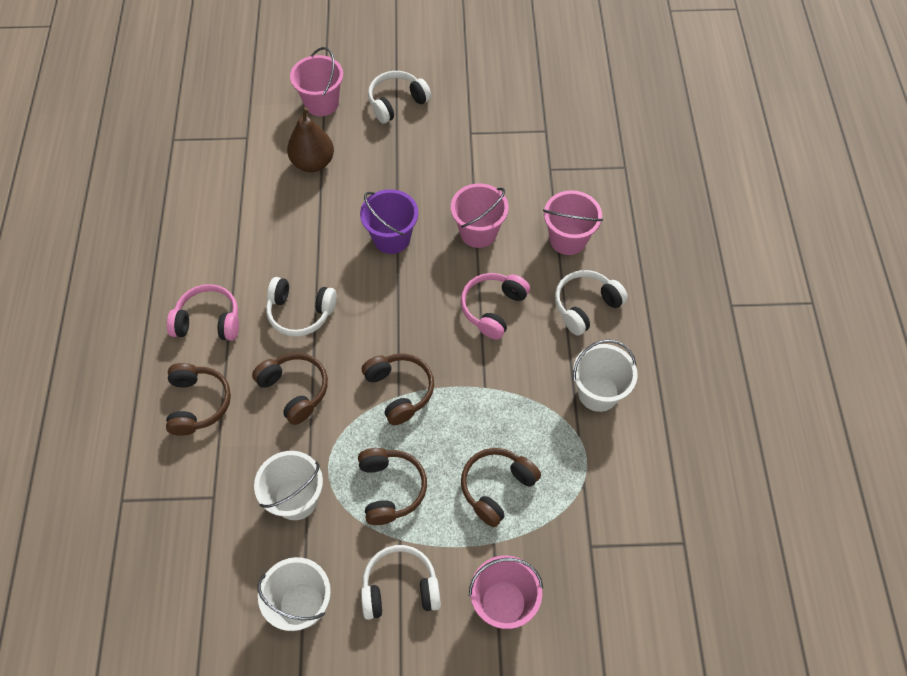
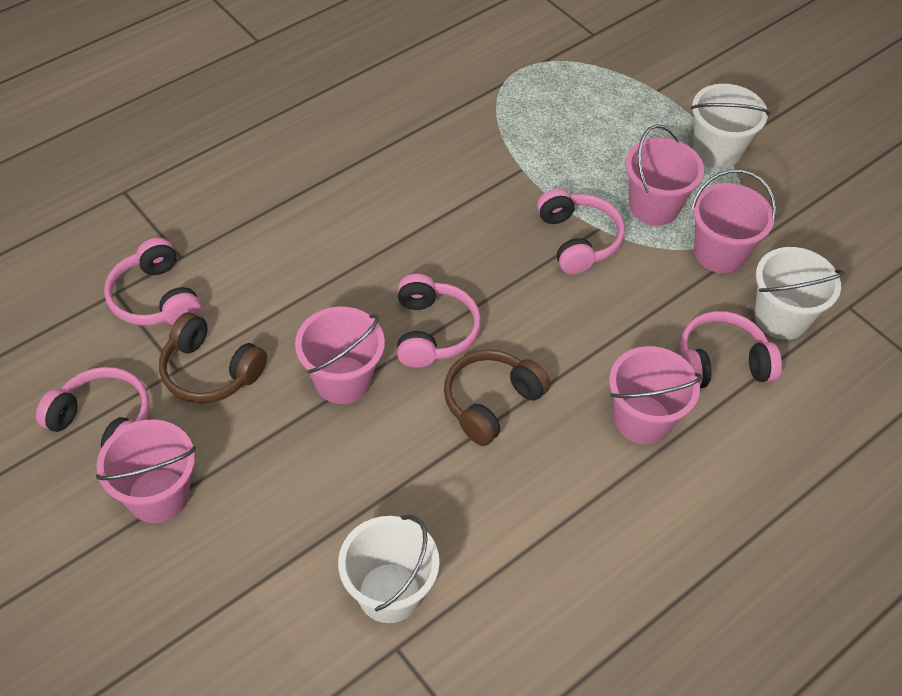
brown headphones: [166,363,231,436] [252,353,328,425] [358,448,427,525] [362,353,434,425] [461,448,541,527] = 5 -> [159,312,267,404] [444,350,551,446] = 2
brown pear: [287,107,334,172] = 1 -> none = 0
pink bucket: [290,47,343,116] [451,183,509,248] [469,556,543,629] [543,190,603,255] = 4 -> [96,419,196,523] [295,307,385,404] [609,346,702,445] [625,124,704,226] [691,169,776,273] = 5
pink headphones: [167,284,239,341] [460,273,530,340] = 2 -> [36,367,150,448] [104,238,201,326] [397,274,481,368] [537,189,625,274] [680,311,782,388] = 5
purple bucket: [360,189,418,254] = 1 -> none = 0
white headphones: [266,277,337,337] [361,545,441,620] [368,71,432,124] [555,270,628,335] = 4 -> none = 0

